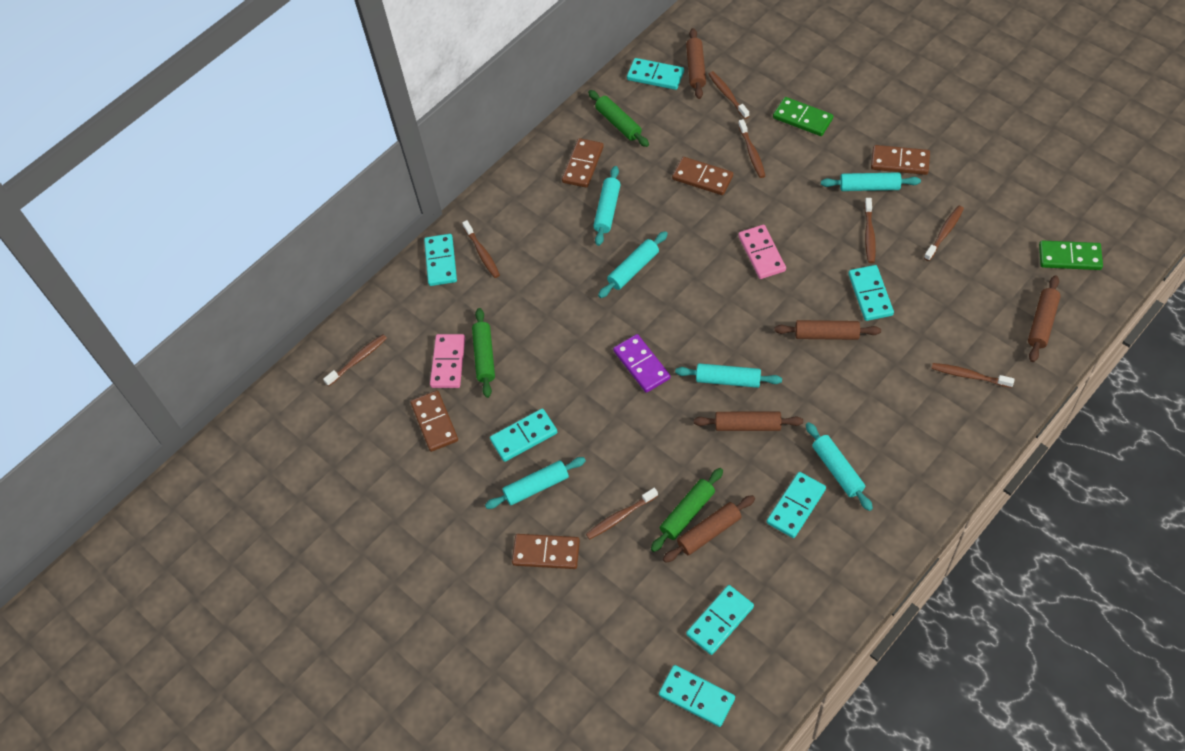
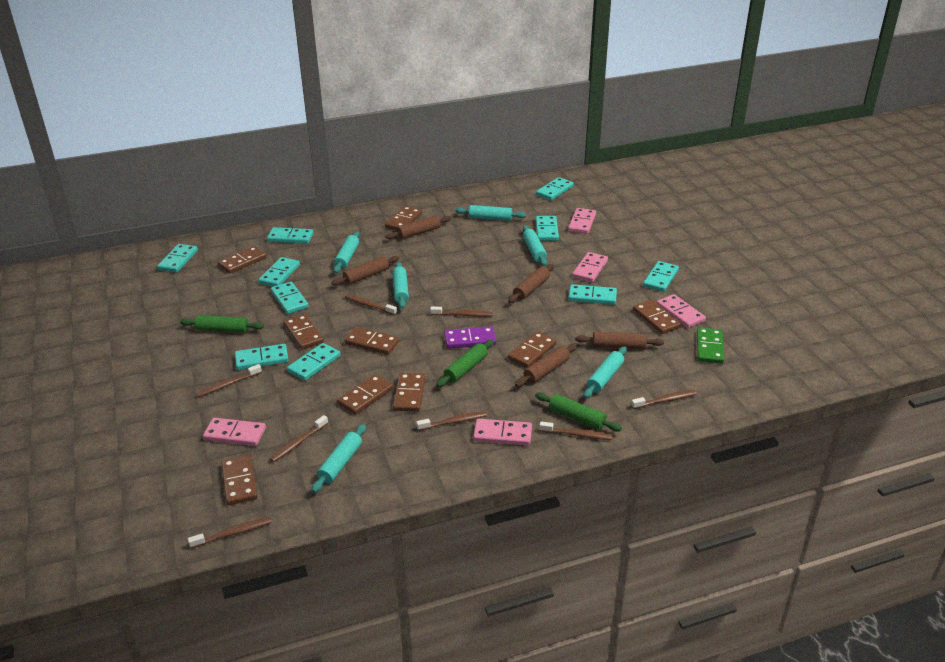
brown domino: [411,390,458,452] [512,534,580,569] [562,138,604,188] [672,157,733,195] [871,145,930,175] = 5 -> [218,246,267,274] [221,455,257,505] [284,314,324,350] [337,374,393,415] [344,327,399,355] [385,206,422,231] [393,373,425,412] [508,331,557,368] [633,300,681,334] = 9
green domino: [773,97,833,136] [1039,240,1103,270] = 2 -> [697,328,724,364] = 1
pink domino: [430,334,465,388] [738,225,786,279] = 2 -> [203,418,266,446] [473,419,532,446] [568,208,596,234] [572,252,608,282] [657,294,706,328] = 5
turquoise domino: [424,234,457,286] [490,408,557,462] [627,58,684,90] [659,665,735,727] [686,585,754,655] [767,472,826,538] [848,265,894,321] = 7 -> [157,244,198,273] [235,344,289,370] [258,257,300,286] [267,227,314,244] [271,282,309,314] [287,343,341,381] [536,177,574,200] [536,216,559,241] [568,284,617,305] [643,261,679,292] = 10

